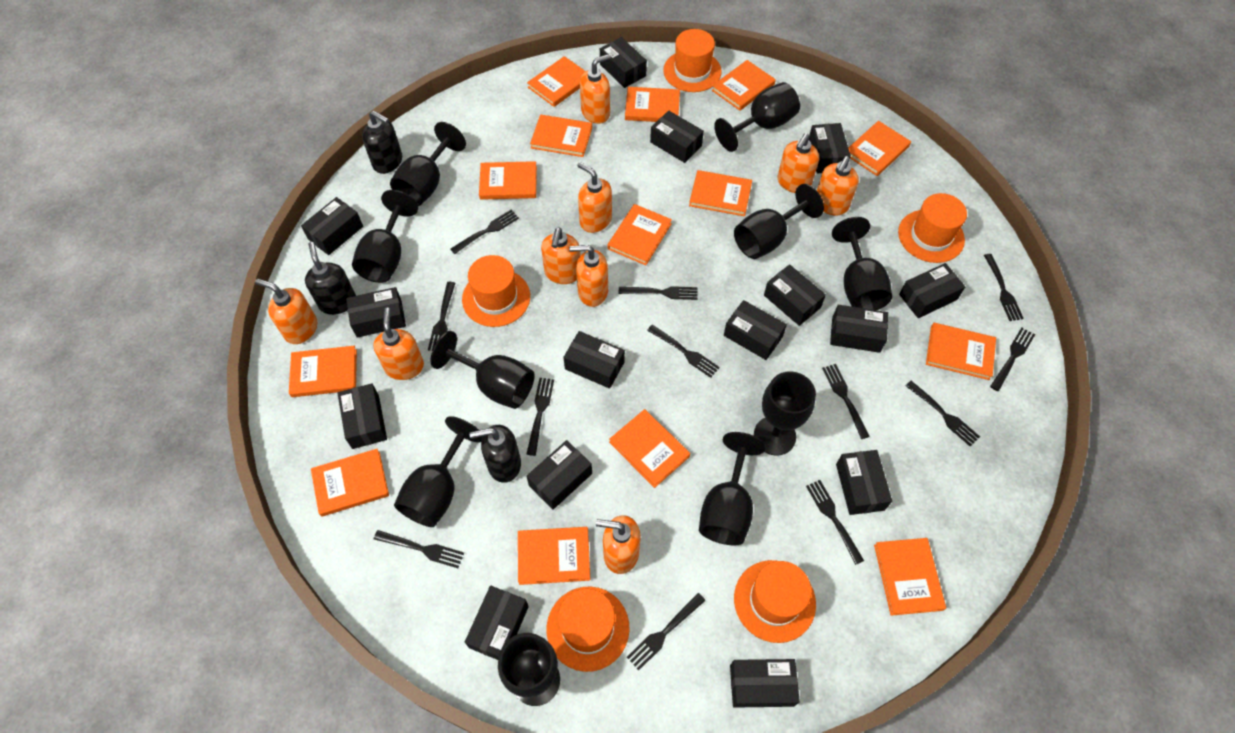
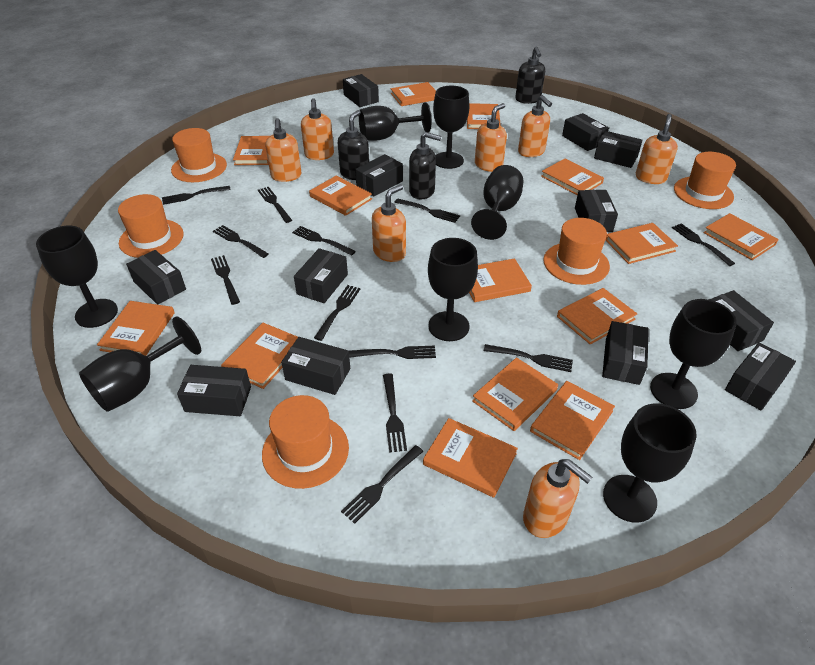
black box: [301,197,363,255] [338,383,387,449] [346,287,406,338] [465,586,529,660] [526,440,592,510] [563,331,625,389] [600,37,647,88] [650,110,704,163] [724,300,787,360] [730,659,800,708] [764,264,826,326] [809,123,851,174] [830,305,888,353] [836,450,892,515] [899,263,965,318] = 15 -> [126,250,186,305] [177,365,251,416] [281,337,350,395] [294,248,348,303] [343,74,379,107] [355,154,403,196] [562,113,609,151] [575,190,618,232] [594,131,643,168] [602,321,649,385] [709,290,774,351] [725,342,796,411] = 12
black goblet: [352,190,418,283] [390,122,466,206] [394,416,483,527] [431,331,535,409] [498,633,560,706] [699,432,766,545] [714,82,800,152] [734,184,824,259] [754,371,816,455] [832,217,892,310] = 10 -> [36,226,118,328] [79,316,201,412] [359,102,432,140] [428,238,478,341] [433,86,469,169] [471,165,523,240] [603,403,697,523] [650,299,737,409] = 8
orange soap dispenser: [255,279,317,344] [373,308,424,380] [541,227,581,284] [569,245,608,307] [577,162,612,233] [580,54,611,124] [596,515,641,574] [778,133,819,193] [817,156,859,215] = 9 -> [265,118,302,182] [301,98,334,160] [372,184,406,262] [475,103,507,172] [518,95,552,157] [523,459,593,538] [636,114,678,184] = 7

